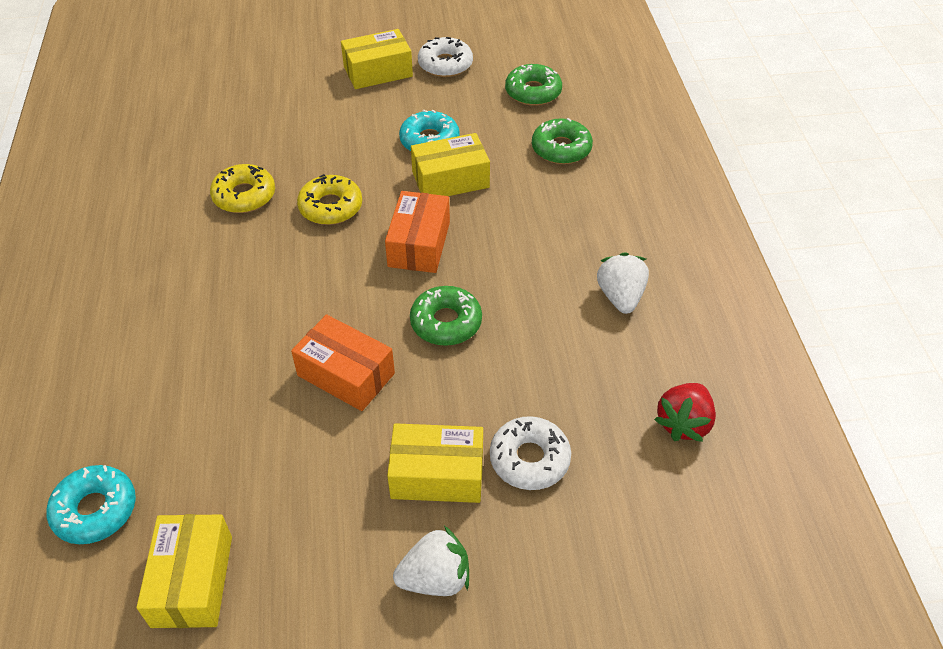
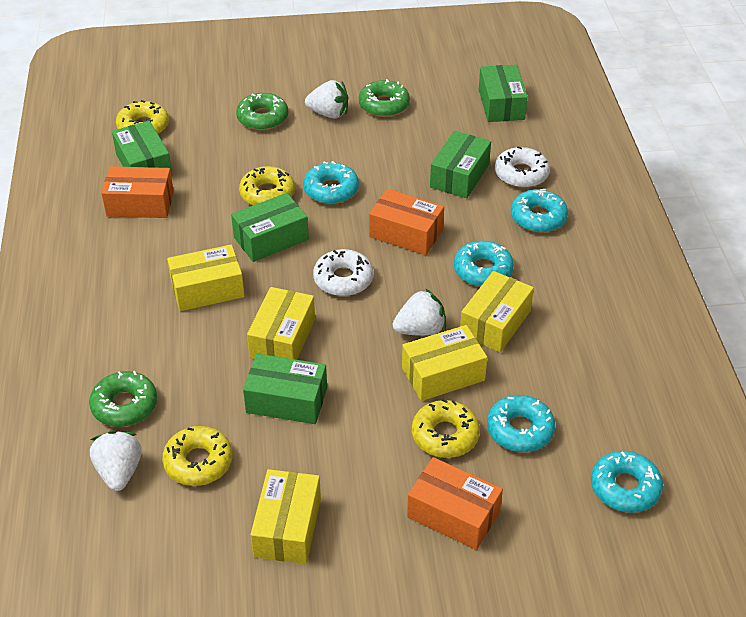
green box: none = 0 -> [112,121,173,177] [231,193,309,262] [243,354,327,424] [430,131,491,198] [479,65,528,122] = 5
orange box: [291,314,395,411] [385,191,450,273] = 2 -> [101,166,174,218] [369,189,444,255] [407,457,503,550] = 3
red strawberry: [654,383,716,442] = 1 -> none = 0
turquoise donut: [46,465,136,544] [399,110,460,151] = 2 -> [303,161,359,204] [454,241,514,287] [487,395,555,452] [511,189,568,232] [591,451,663,513] = 5
white strawberry: [393,526,469,596] [597,252,649,314] = 2 -> [90,430,142,491] [305,80,348,119] [393,288,446,336] = 3
yellow box: [137,514,232,628] [341,29,413,89] [387,423,483,503] [411,133,490,196] = 4 -> [167,245,245,311] [247,287,315,360] [250,469,321,564] [402,325,488,401] [460,271,534,352] = 5
yellow donut: [210,164,275,213] [297,174,362,225] = 2 -> [116,100,169,134] [162,426,232,486] [239,166,295,205] [412,399,480,458] = 4

